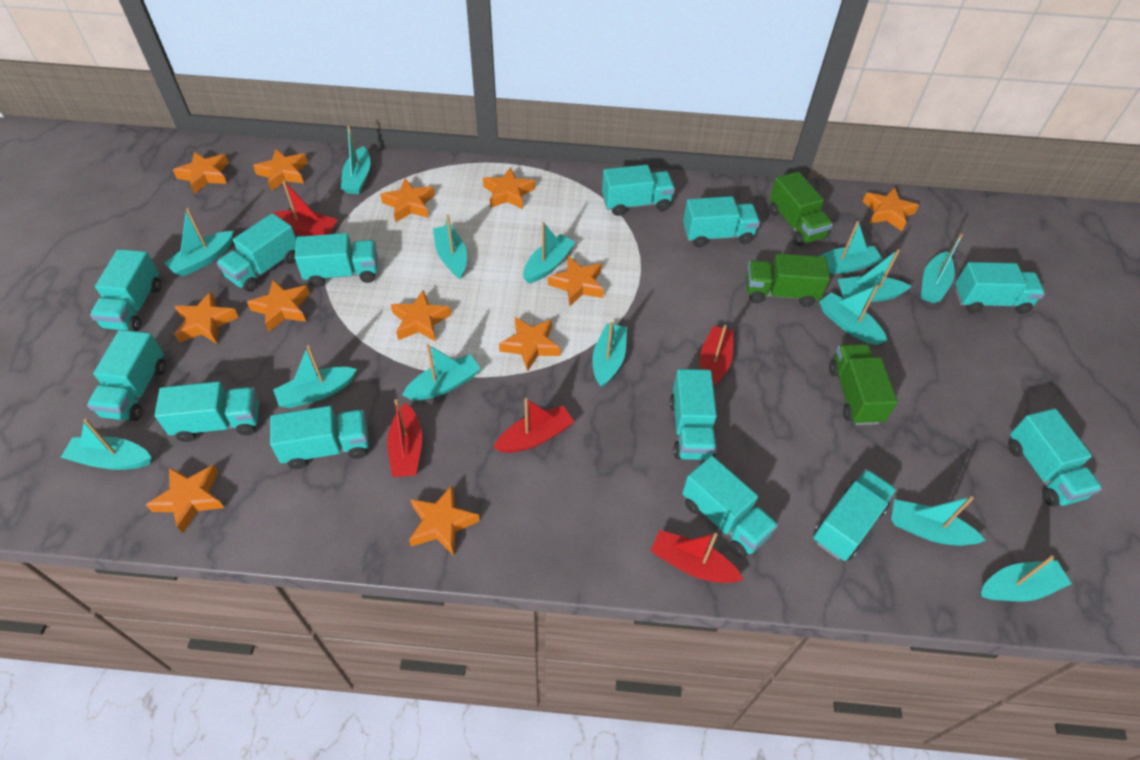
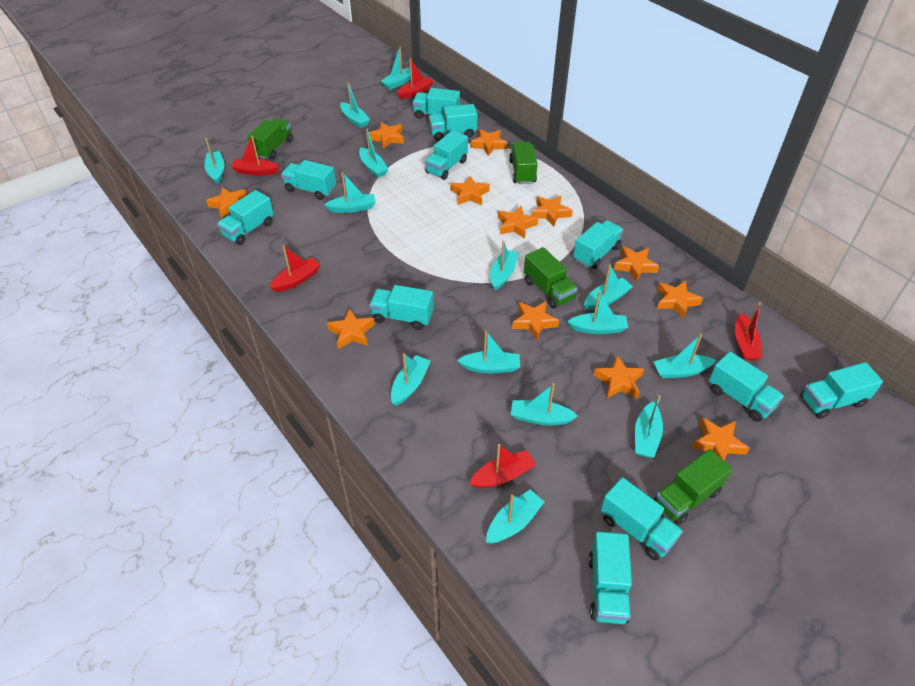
green truck: [746,254,830,307] [769,172,833,246] [829,344,898,425] = 3 -> [247,119,293,160] [509,141,537,184] [524,247,578,309] [654,449,732,525] = 4
turquoise truck: [87,330,166,421] [90,249,161,331] [154,381,259,442] [216,213,296,292] [270,406,369,469] [295,233,378,287] [602,165,675,216] [670,369,717,460] [682,456,778,557] [683,196,760,247] [813,469,897,561] [955,262,1045,314] [1008,408,1102,507] = 13 -> [217,190,274,245] [281,160,336,200] [369,285,434,330] [413,88,460,119] [425,130,468,180] [429,104,478,141] [573,220,624,269] [588,532,632,624] [600,477,683,560] [709,351,784,422] [801,362,883,419] = 11

